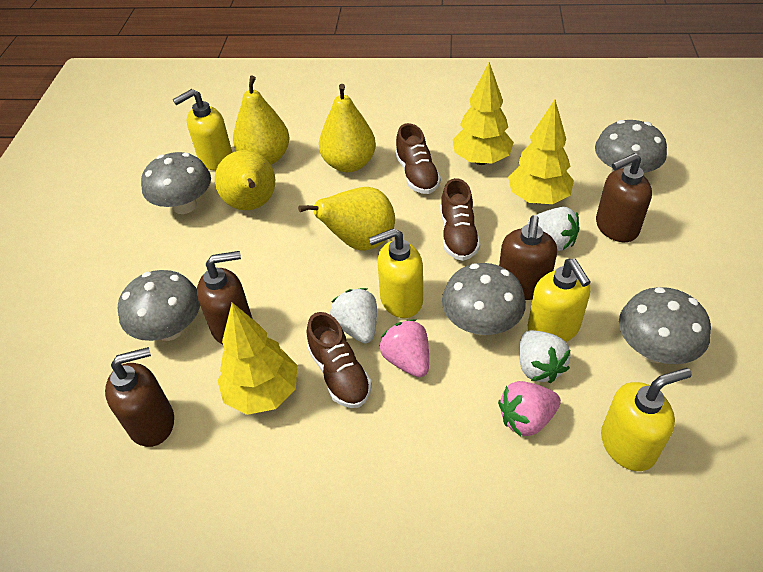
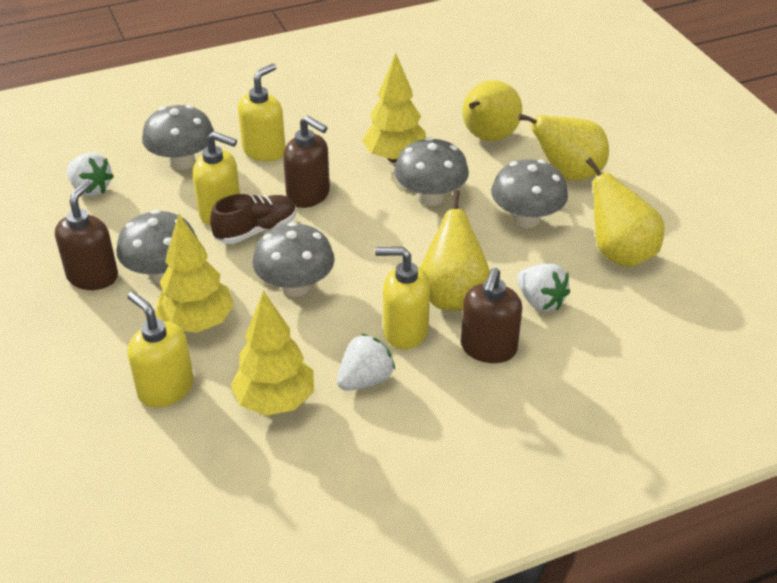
brown shoe: [307,312,372,408] [395,123,441,194] [440,178,481,261] = 3 -> [210,194,296,244] = 1
brown soap dispenser: [105,347,174,447] [197,251,252,345] [499,215,557,300] [596,153,652,242] = 4 -> [55,180,118,290] [283,115,330,208] [461,268,522,363] = 3
pink strawberry: [380,319,429,377] [498,381,561,437] = 2 -> none = 0

